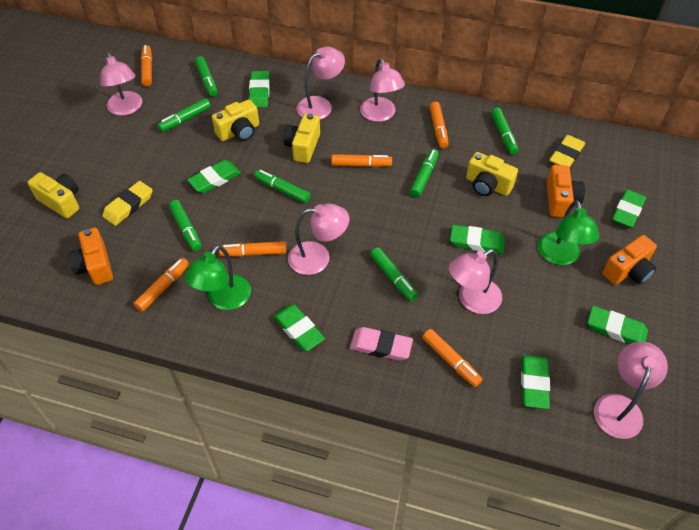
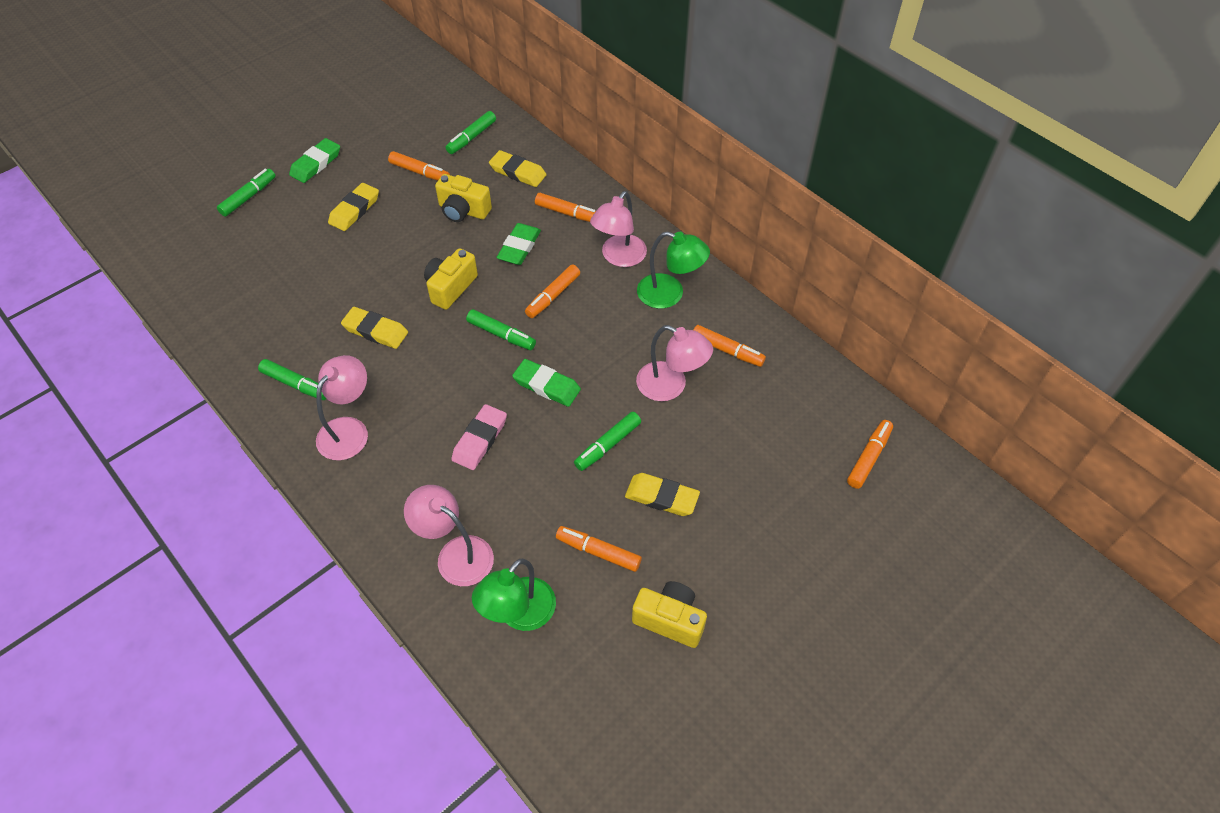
green eraser: [187,160,241,193] [249,71,270,108] [273,304,325,351] [450,225,505,254] [521,355,550,409] [588,306,648,344] [612,189,646,228] = 7 -> [289,138,340,183] [496,223,541,265] [512,359,581,407] = 3
green marker: [157,98,211,132] [169,200,202,251] [195,56,218,97] [254,170,310,203] [370,247,418,301] [410,149,439,198] [491,108,518,154] = 7 -> [217,169,275,217] [258,359,327,400] [445,111,496,154] [466,309,536,350] [574,412,641,471] = 5
orange camera: [68,228,113,285] [546,165,585,217] [602,235,657,285] = 3 -> none = 0
pink lamp: [100,52,142,116] [288,203,350,275] [296,47,345,120] [360,58,405,122] [449,249,502,314] [594,341,668,439] = 6 -> [316,355,368,460] [404,485,494,586] [590,191,647,267] [636,325,713,401] = 4
yellow camera: [28,172,79,219] [212,99,259,141] [283,113,320,163] [466,152,518,196] = 4 -> [424,248,478,310] [435,174,492,222] [632,581,707,648] = 3
yellow eraser: [102,181,153,226] [549,135,585,167] = 2 -> [328,183,379,231] [341,307,408,349] [489,150,547,187] [625,473,700,516] = 4

